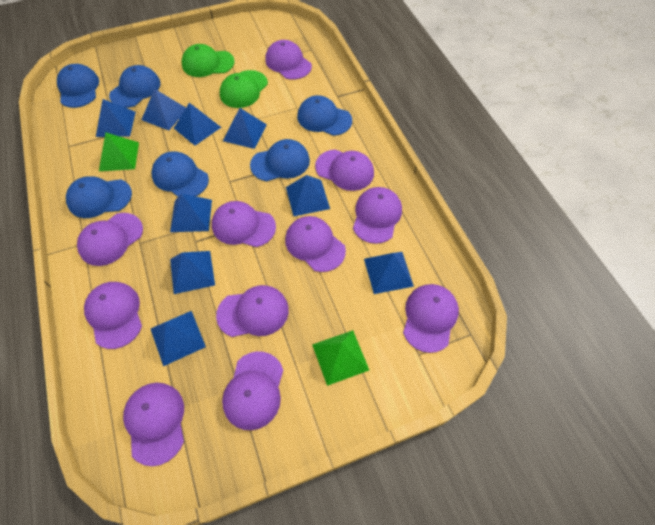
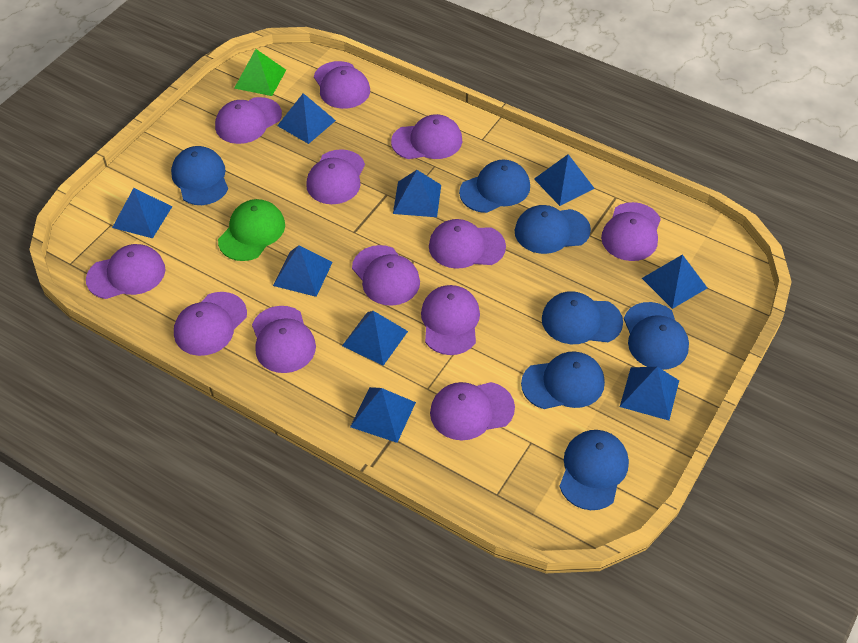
blue cap: [57,64,99,108] [66,176,132,218] [109,65,160,108] [151,151,209,197] [250,139,310,181] [297,95,352,136] = 6 -> [171,146,228,205] [459,160,530,213] [515,205,591,254] [521,351,605,409] [542,291,623,344] [559,430,629,510] [624,302,689,370] = 7
green cap: [182,44,234,77] [220,70,268,108] = 2 -> [218,199,285,261] = 1
green pyramid: [99,132,139,171] [312,330,369,386] = 2 -> [234,49,286,96] = 1
purple cap: [77,213,143,266] [84,282,142,349] [123,383,184,466] [212,201,276,247] [216,285,289,337] [222,351,283,430] [265,40,312,80] [285,216,346,272] [315,149,374,191] [353,187,402,244] [403,284,459,353] = 11 -> [86,244,165,299] [174,292,247,356] [215,97,282,144] [252,306,316,373] [306,149,365,204] [314,61,370,109] [352,245,420,306] [391,114,462,159] [421,285,480,355] [429,219,506,269] [430,382,515,440] [601,202,661,261] = 12

